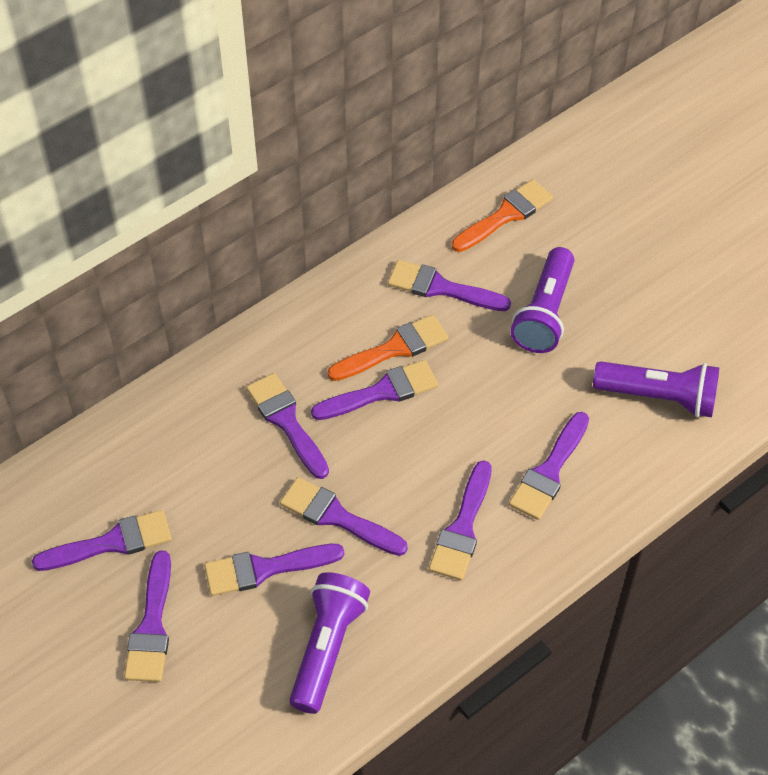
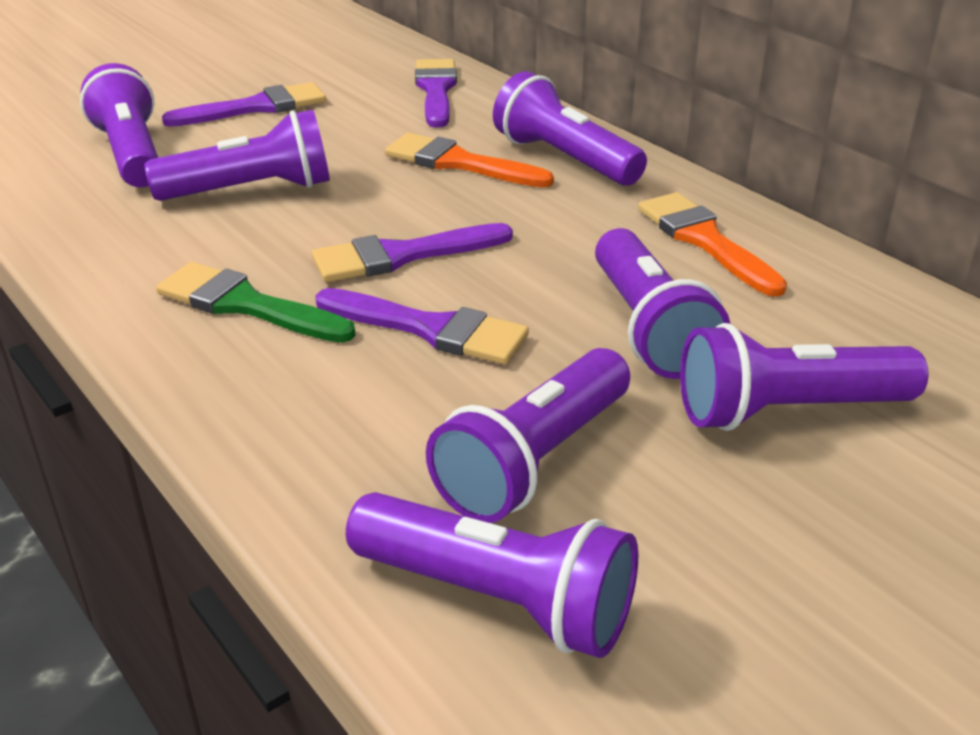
green brush: none = 0 -> [156,262,355,343] = 1
purple brush: [32,510,172,571] [124,551,171,682] [204,544,344,596] [246,373,329,479] [280,477,408,556] [311,360,438,420] [388,260,511,311] [429,460,492,580] [509,412,589,520] = 9 -> [162,82,326,127] [312,223,513,282] [315,288,529,365] [415,59,457,128] = 4
purple flashlight: [289,572,370,714] [510,247,574,353] [593,361,719,417] = 3 -> [80,63,158,187] [145,110,330,201] [346,492,638,658] [426,348,630,523] [493,71,647,186] [595,228,731,379] [680,323,928,431] = 7

